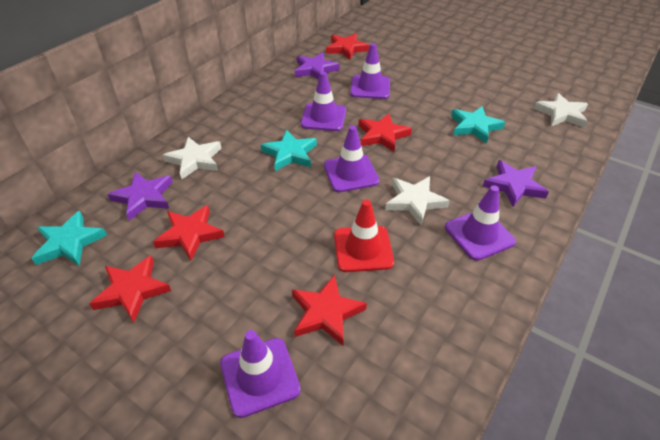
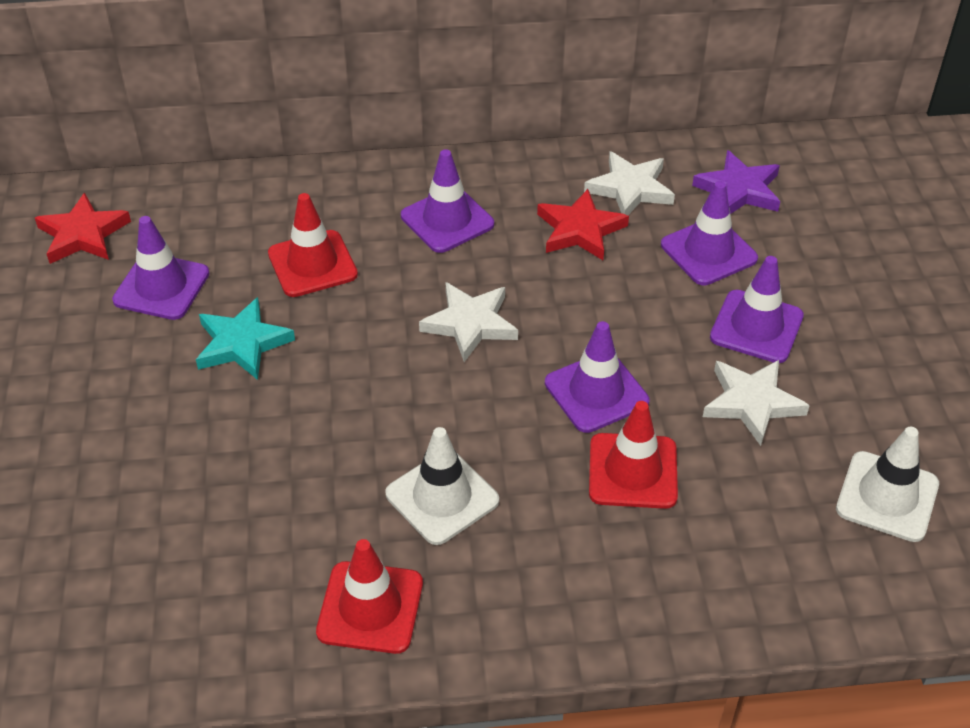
purple star: [108,171,173,221] [295,52,340,80] [483,160,549,207] = 3 -> [692,150,780,214] = 1
red star: [89,256,171,322] [153,205,225,261] [292,275,367,346] [326,33,369,60] [359,113,412,152] = 5 -> [35,193,131,264] [537,189,629,260] = 2
red traffic cone: [334,200,394,272] = 1 -> [268,193,358,297] [316,539,423,654] [589,401,678,509] = 3
turquoise star: [31,211,107,266] [261,130,317,171] [451,106,505,144] = 3 -> [196,297,295,380] = 1
white traffic cone: none = 0 -> [385,427,499,545] [836,427,939,542] = 2

